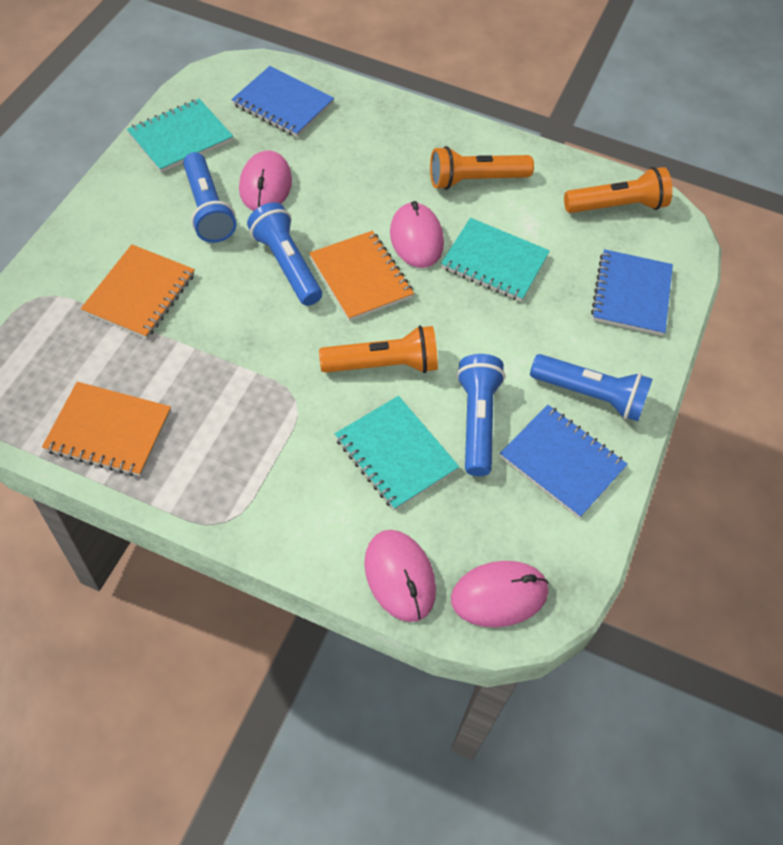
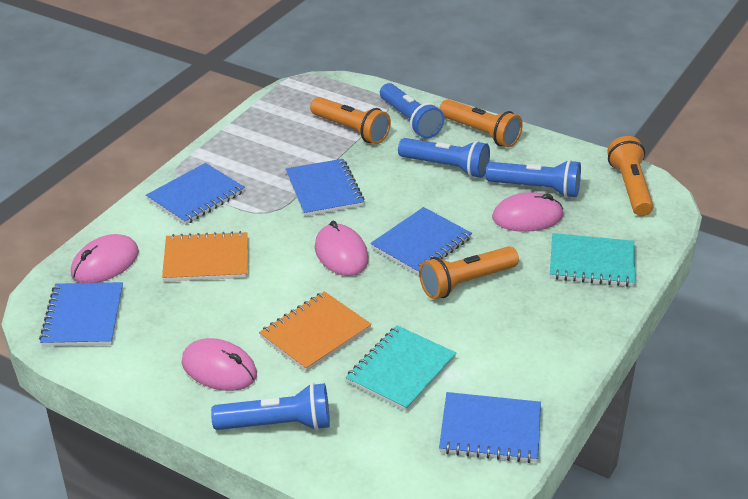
blue notebook: [231,66,334,137] [500,405,628,518] [591,249,673,336] = 3 -> [39,282,123,347] [146,163,245,225] [286,159,364,216] [370,207,472,275] [439,392,541,463] = 5
orange flashlight: [319,325,438,373] [430,146,534,190] [564,167,672,213] = 3 -> [310,97,391,144] [419,246,519,299] [439,99,523,148] [607,136,653,216] = 4
orange notebook: [42,382,171,476] [81,244,195,339] [309,231,414,321] = 3 -> [162,231,248,282] [259,291,372,372] = 2
turquoise notebook: [127,99,233,173] [335,396,459,511] [441,218,550,302] = 3 -> [346,325,457,411] [550,233,635,287] = 2

